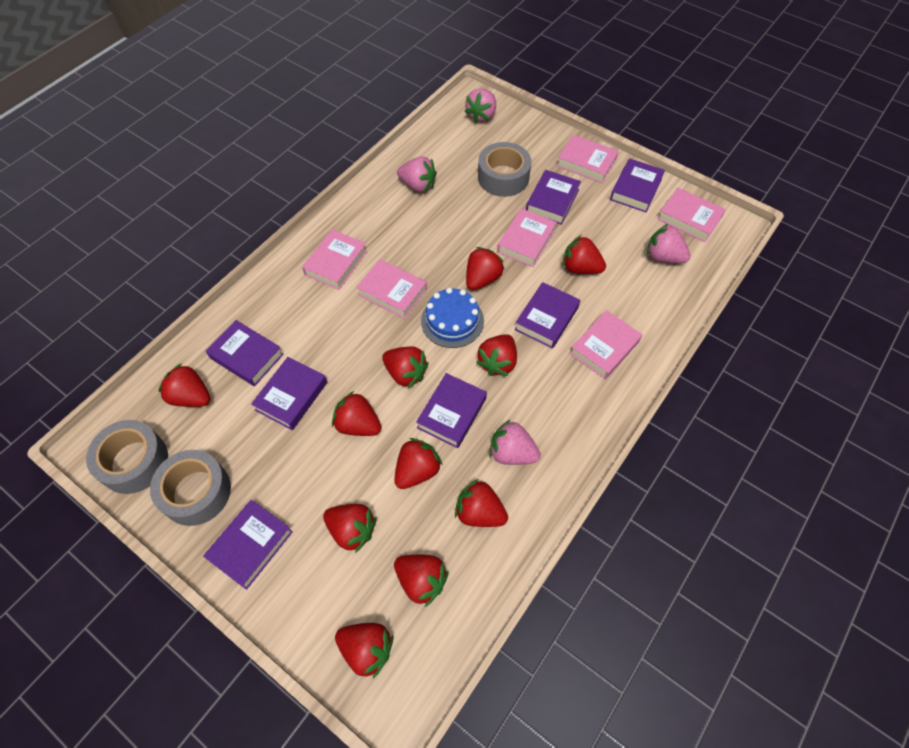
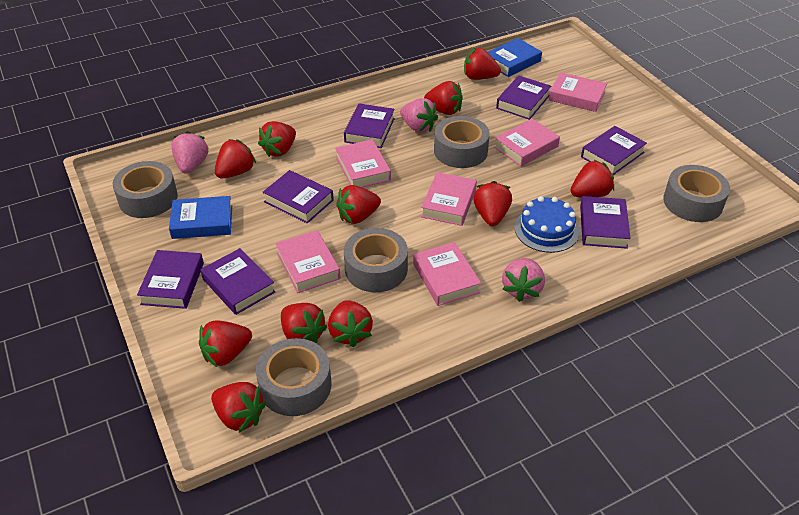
blue book: none = 0 -> [169,196,232,239] [488,38,542,77] = 2
grey tape: [86,420,168,494] [150,450,231,526] [478,142,531,197] = 3 -> [113,161,178,218] [256,338,331,416] [344,228,408,292] [434,116,490,168] [663,165,730,222] = 5
pink strawberry: [397,156,437,192] [464,88,496,123] [490,419,541,465] [647,224,691,263] = 4 -> [171,131,209,174] [400,98,438,133] [502,258,545,302] = 3

